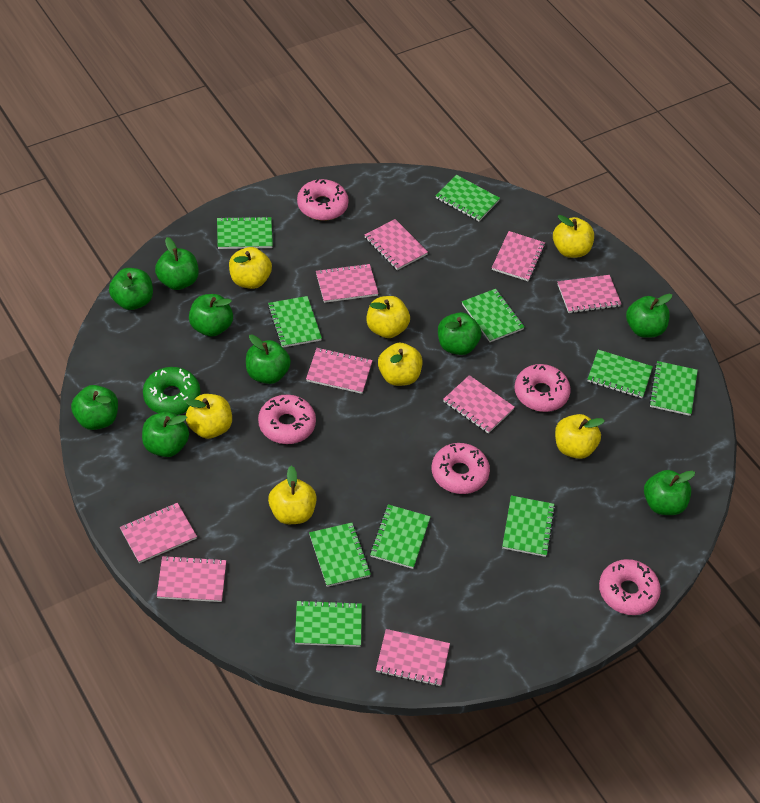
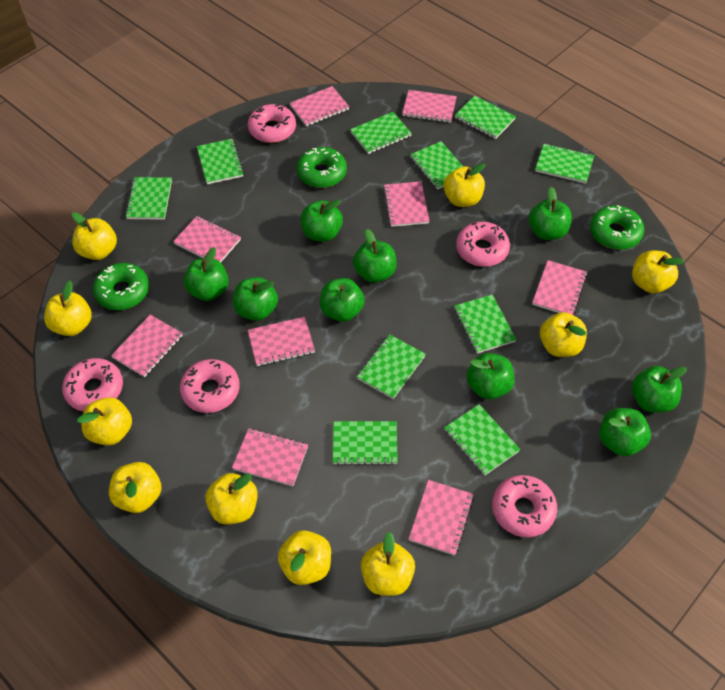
green donut: [143,367,200,415] = 1 -> [93,263,149,310] [297,147,347,188] [590,205,644,250] = 3
yellow apple: [186,394,232,439] [229,247,272,289] [268,466,317,524] [366,296,410,338] [378,343,423,386] [553,215,594,258] [555,414,605,459] = 7 -> [44,281,92,336] [72,212,117,260] [77,397,132,446] [109,462,161,513] [205,473,258,524] [278,530,331,585] [361,532,415,596] [443,163,486,207] [540,312,587,357] [632,251,684,293] = 10

